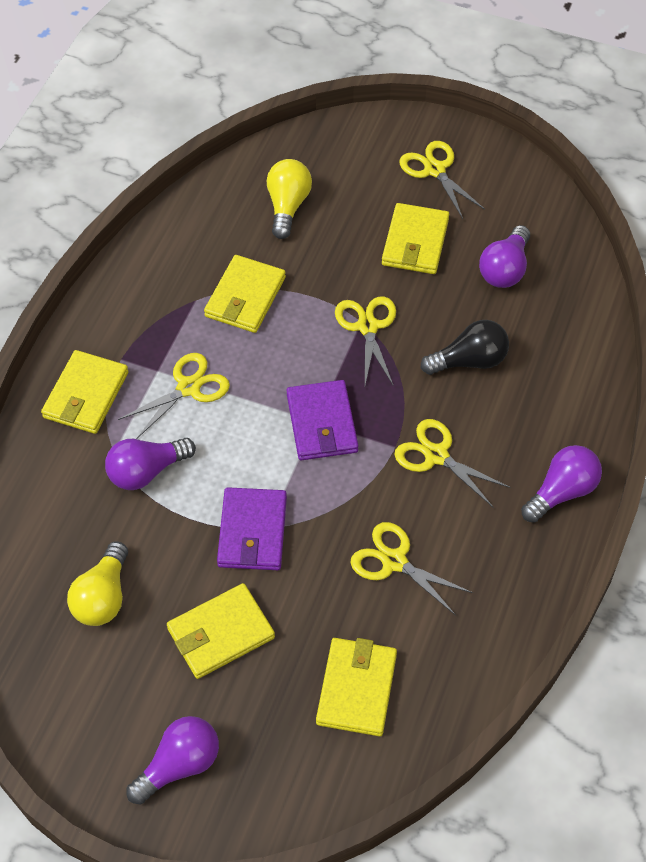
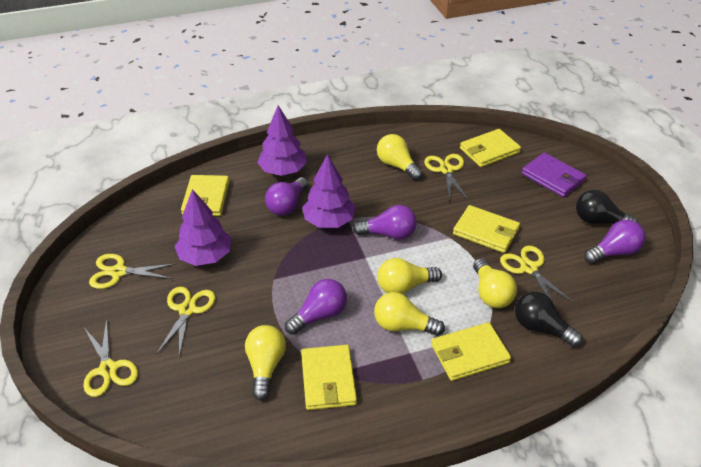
black light bulb: [421,320,509,375] = 1 -> [515,292,583,347] [576,190,638,224] = 2
purple tree: none = 0 -> [175,189,231,266] [257,106,307,176] [302,154,356,228] = 3
purple wallet: [217,487,287,570] [286,380,359,460] = 2 -> [522,153,586,197] = 1
yellow light bulb: [67,541,128,626] [267,159,312,239] = 2 -> [245,325,286,401] [374,292,445,336] [377,134,423,180] [377,258,442,294] [473,258,517,308] = 5

